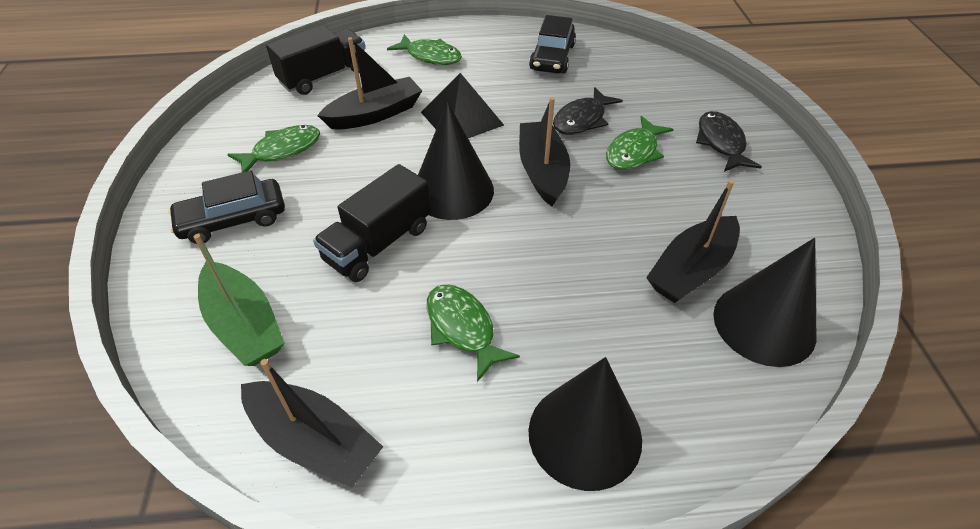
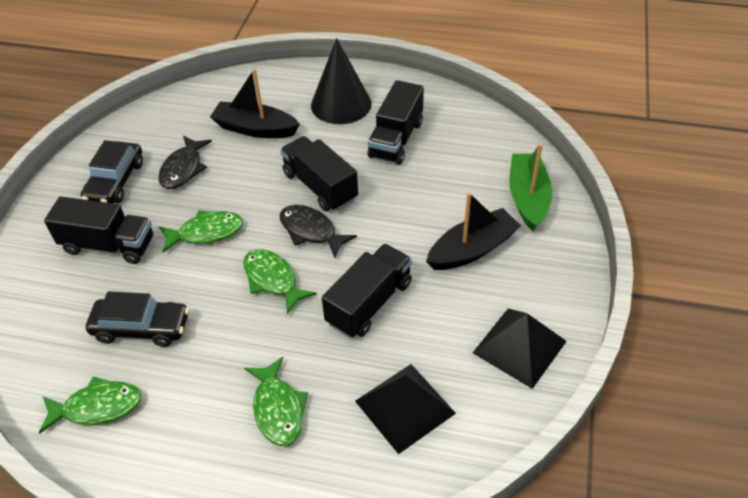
black boat: [241,359,383,487] [317,37,422,129] [519,97,570,206] [646,180,740,303] = 4 -> [210,69,300,138] [426,192,521,270] = 2
black cone: [418,102,494,220] [528,357,642,491] [713,238,816,367] = 3 -> [311,38,372,124] = 1
black pyramid: [421,73,504,138] = 1 -> [355,364,456,454] [473,309,567,389] = 2
black truck: [266,25,366,95] [313,164,431,282] = 2 -> [44,197,153,264] [280,136,358,211] [322,244,412,338] [367,80,424,165] = 4

